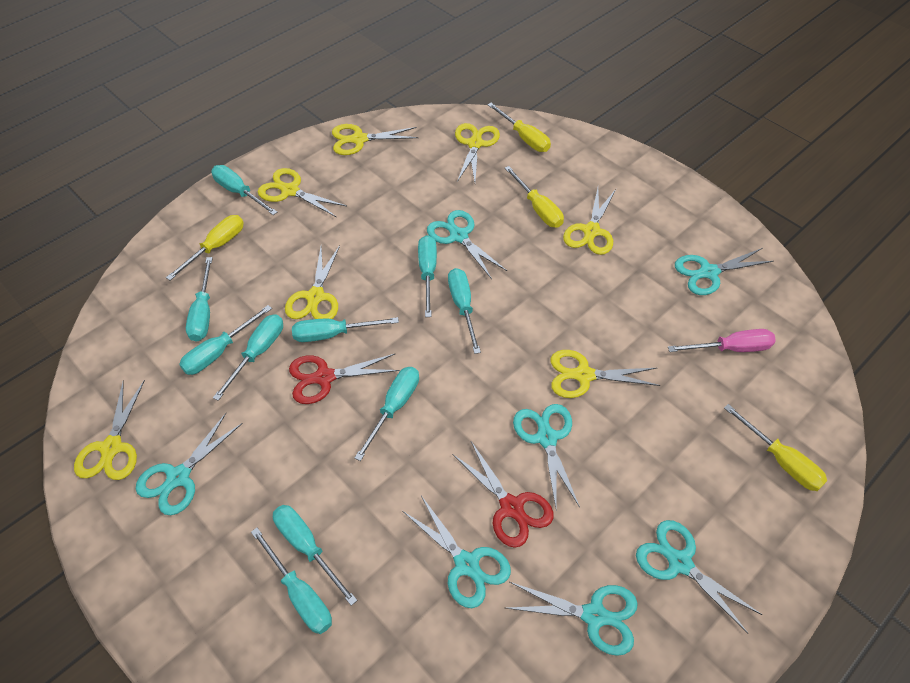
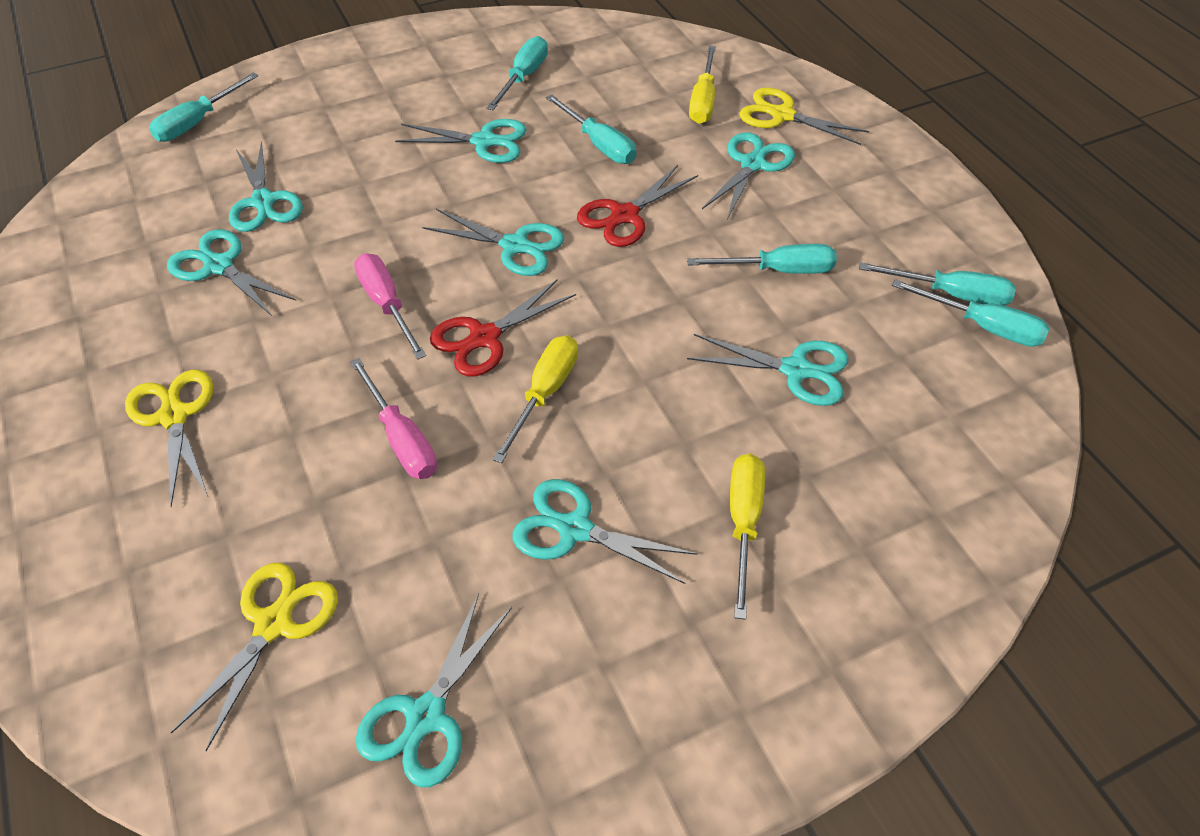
pink screwdriver: [668,329,776,352] = 1 -> [350,358,437,479] [354,253,426,359] = 2
turquoise scissors: [136,413,243,515] [403,496,511,608] [427,210,507,279] [507,582,638,656] [513,404,580,508] [636,520,762,634] [675,248,774,295] = 7 -> [167,229,296,316] [229,141,303,232] [356,593,512,787] [395,119,527,163] [422,209,564,276] [512,479,697,584] [687,334,849,406] [702,132,795,219] = 8
turquoise screwdriver: [179,305,272,375] [186,257,213,342] [211,165,277,215] [213,314,283,401] [251,528,332,634] [273,505,357,606] [292,317,399,342] [355,367,419,461] [418,235,437,317] [448,268,481,354] = 10 -> [149,73,258,142] [486,36,548,110] [546,94,636,164] [687,244,837,274] [859,262,1016,306] [892,279,1049,347] = 6
yellow scissors: [74,380,145,480] [258,168,347,217] [285,245,340,319] [332,124,419,155] [455,123,500,182] [550,350,660,398] [563,188,616,255] = 7 -> [125,370,214,507] [171,563,338,751] [739,88,869,145] = 3
yellow screwdriver: [166,215,244,281] [488,103,551,152] [505,166,564,228] [724,404,827,491] = 4 -> [492,335,578,463] [689,46,716,124] [730,454,765,620] = 3

